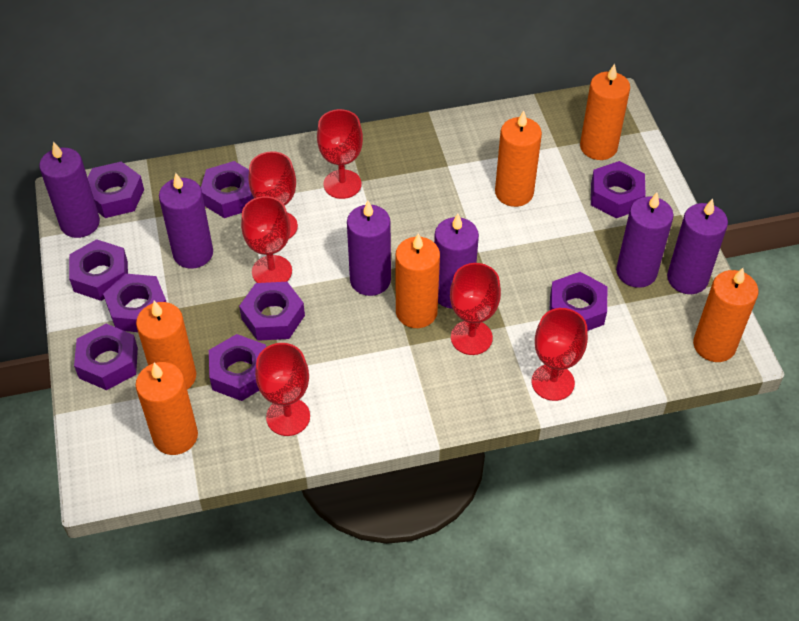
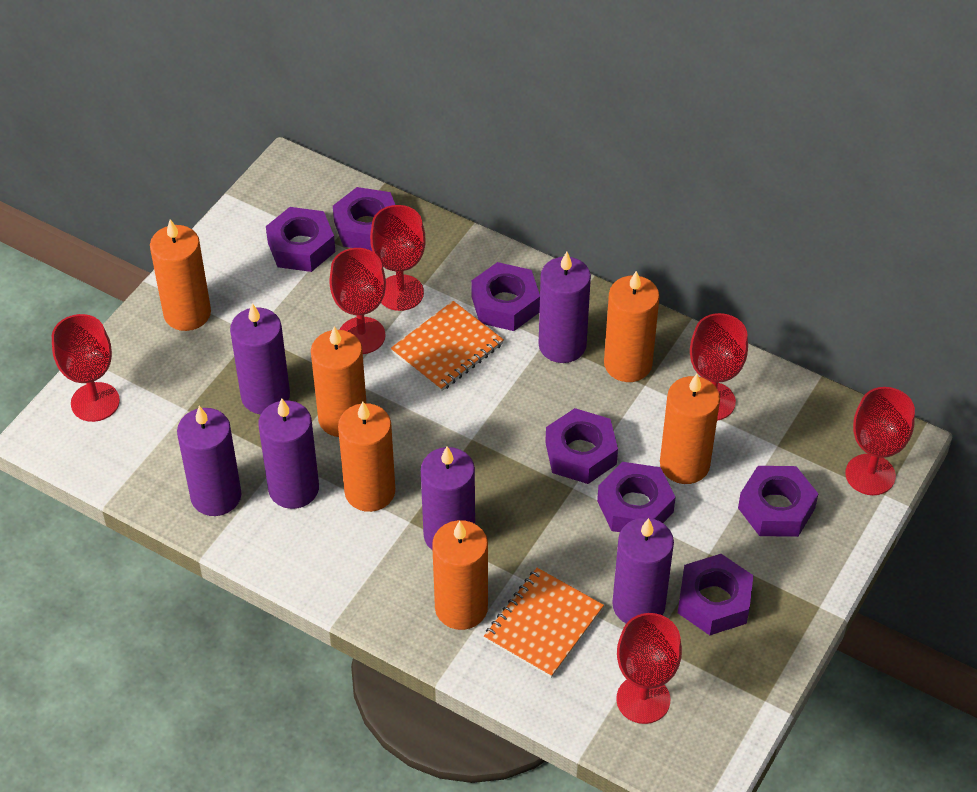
orange notebook: none = 0 -> [391,301,504,392] [484,568,604,678] = 2
purple nut: [69,239,128,301] [74,324,138,390] [88,162,144,218] [103,274,166,332] [201,161,254,218] [209,334,266,401] [239,282,305,341] [549,272,607,331] [591,161,646,218] = 9 -> [266,207,335,272] [333,187,395,251] [471,262,540,331] [545,408,618,484] [597,462,676,532] [678,554,753,635] [738,466,818,537] = 7

